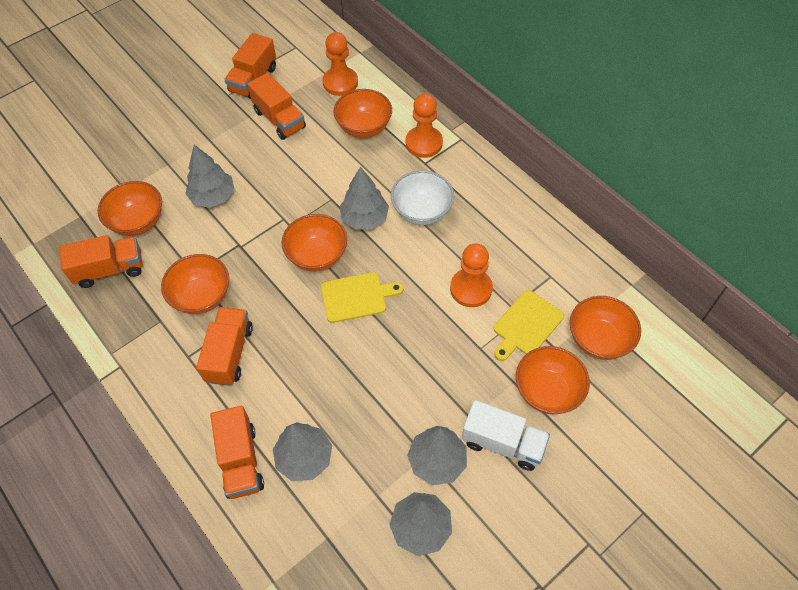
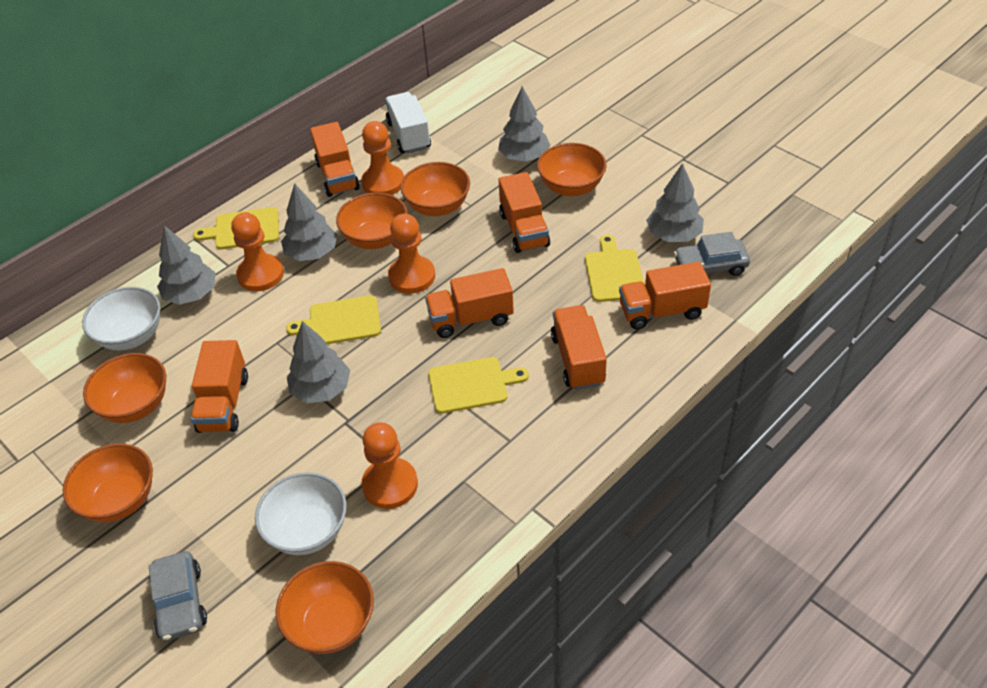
grey car: none = 0 -> [149,551,207,641] [674,232,750,276] = 2
orange pawn: [323,32,358,96] [406,94,443,158] [450,243,493,307] = 3 -> [231,212,284,291] [361,121,404,195] [362,422,418,509] [388,214,435,294] = 4
orange truck: [60,235,142,288] [196,307,253,386] [210,406,264,499] [224,33,276,99] [247,73,306,140] = 5 -> [191,340,248,433] [310,122,360,197] [425,268,514,338] [499,172,550,253] [551,305,607,390] [619,262,711,330] = 6
white bowl: [391,170,454,225] = 1 -> [82,287,160,350] [255,472,347,555] = 2
yellow cutting board: [321,272,403,323] [494,290,564,361] = 2 -> [193,207,279,249] [286,295,381,344] [428,357,529,414] [585,234,644,302] = 4

